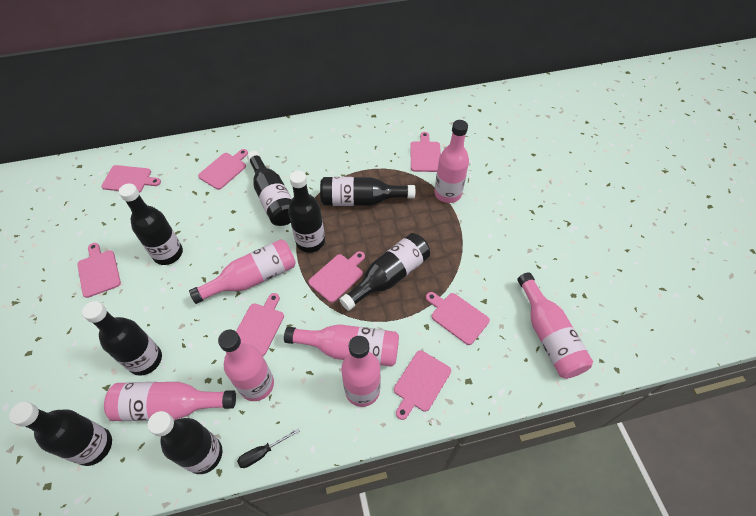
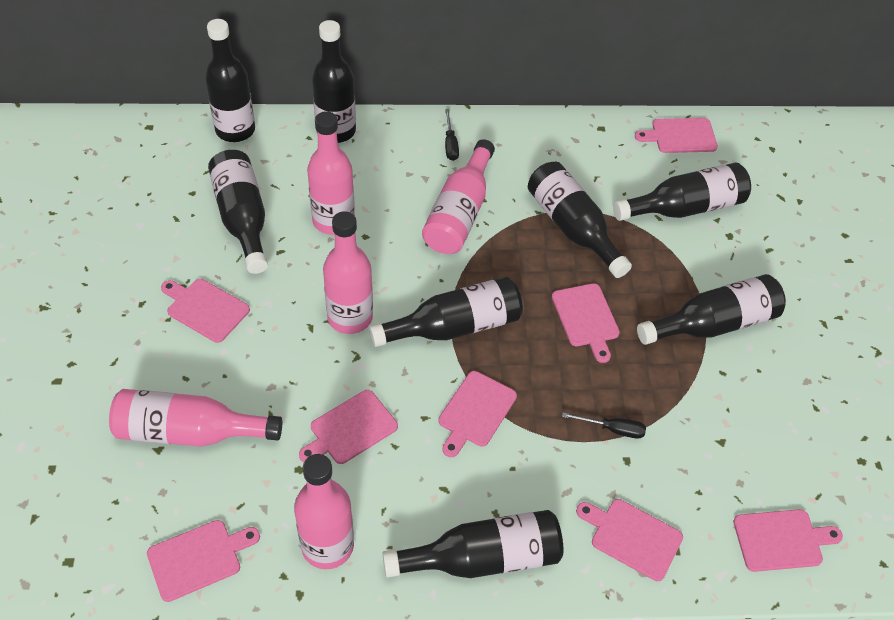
black screwdriver: [237,429,300,468] = 1 -> [445,109,459,161] [562,413,646,439] = 2
pink bottle: [104,382,236,421] [189,239,296,304] [218,330,274,401] [284,324,399,367] [341,336,381,407] [434,120,469,203] [517,272,593,379] = 7 -> [109,389,282,447] [294,454,354,569] [307,111,355,235] [323,211,373,334] [422,139,495,254] = 5

